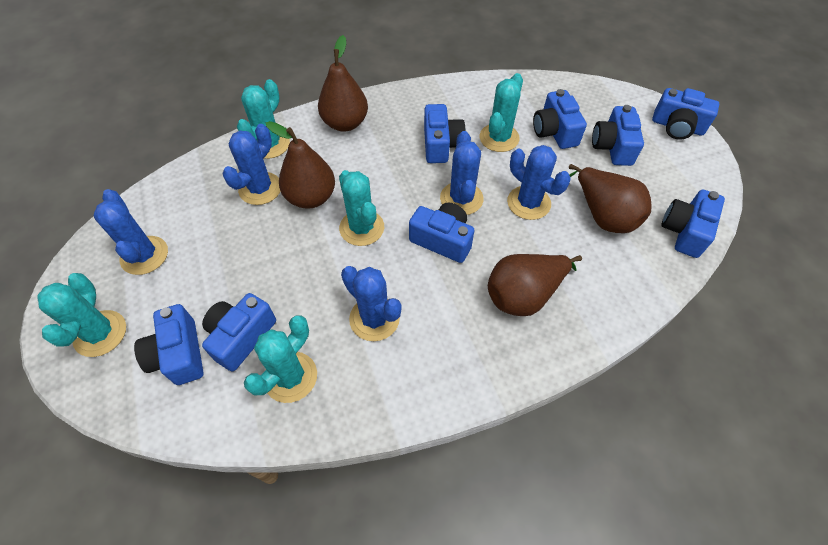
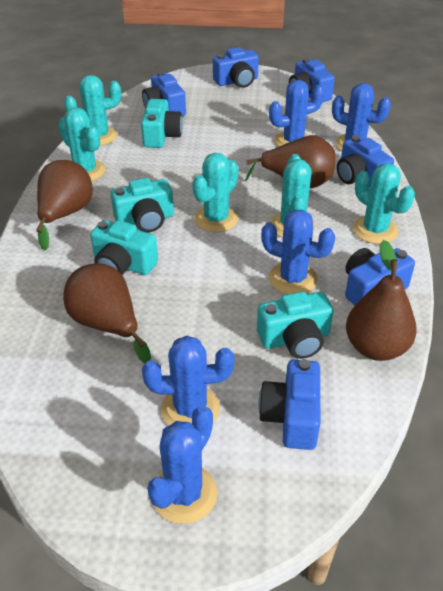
blue camera: [134,304,204,385] [202,293,276,372] [409,203,474,263] [424,104,466,163] [533,89,587,149] [592,105,644,166] [652,88,719,140] [661,189,725,258] = 8 -> [142,72,186,116] [213,47,259,88] [259,359,320,450] [289,58,335,102] [337,135,394,187] [345,248,415,306] = 6
turquoise camera: none = 0 -> [90,220,158,275] [111,178,174,232] [141,99,183,148] [257,292,333,359] = 4

